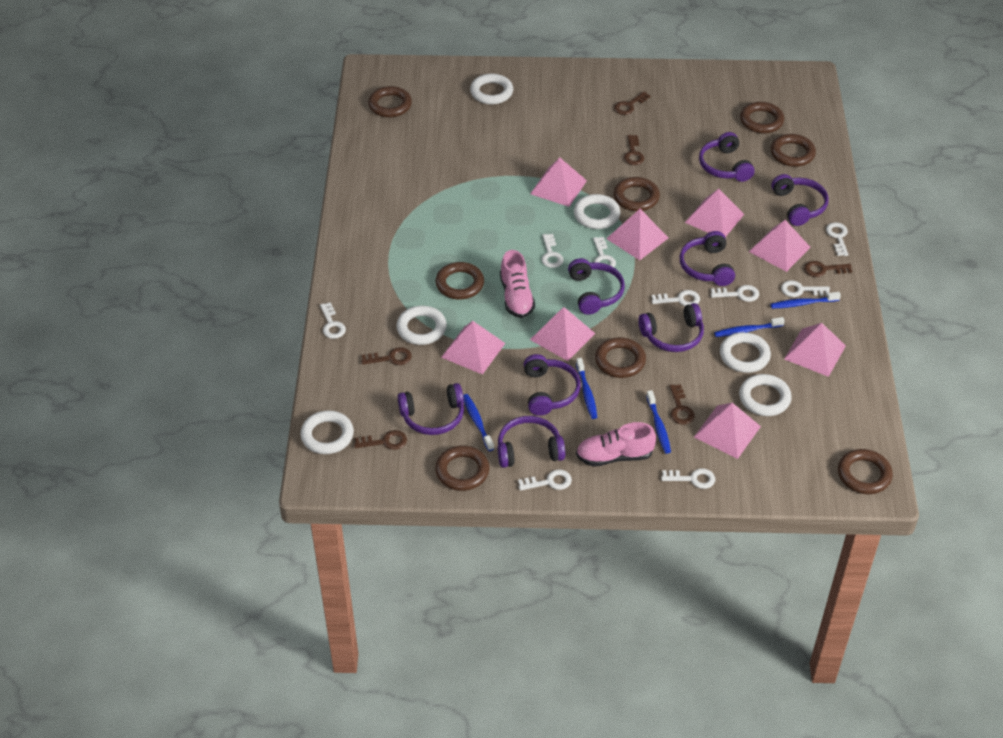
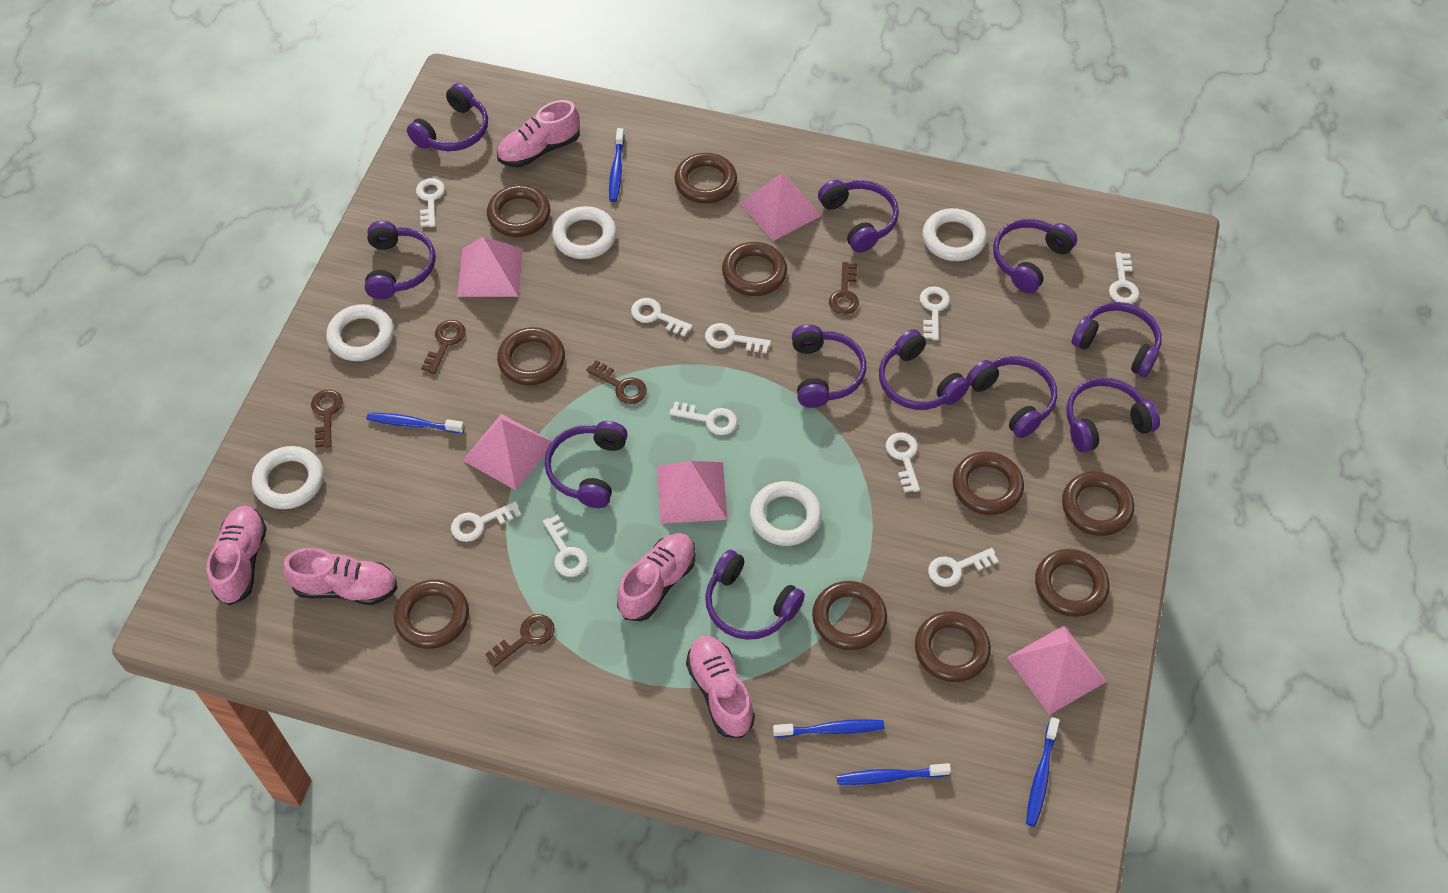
brown key: [354,430,407,450] [361,347,412,365] [614,91,650,115] [624,135,644,165] [669,384,695,425] [804,261,852,277] = 6 -> [311,389,343,448] [421,320,466,374] [485,614,555,668] [586,360,647,404] [829,262,859,315] = 5
brown ring: [368,86,412,117] [435,446,489,491] [436,262,484,299] [595,337,646,378] [614,177,660,211] [740,102,784,133] [771,134,816,167] [838,449,893,494] = 8 -> [394,579,469,649] [487,185,550,237] [497,327,565,385] [674,153,737,203] [722,242,787,296] [812,581,887,650] [915,611,991,682] [953,451,1024,515] [1035,549,1110,617] [1062,471,1134,536] = 10
pink pyramid: [441,321,505,375] [530,158,587,207] [530,307,595,361] [606,209,668,260] [685,189,744,237] [694,403,761,459] [749,220,811,272] [784,323,846,377] = 8 -> [457,237,523,297] [463,414,552,490] [657,461,728,524] [740,173,822,241] [1007,626,1107,715] = 5
pink shoe: [500,250,535,318] [576,422,656,467] = 2 -> [206,506,267,606] [283,548,398,605] [497,100,580,167] [617,533,696,621] [686,636,755,738] = 5
purple headphones: [398,383,464,435] [498,416,565,468] [524,354,581,416] [568,258,625,315] [638,303,704,352] [680,231,735,286] [699,132,755,182] [771,174,828,226] = 8 -> [365,221,436,299] [407,83,488,151] [545,421,628,508] [705,550,805,640] [792,324,866,408] [818,180,899,253] [879,329,969,410] [966,356,1057,438] [993,219,1077,293] [1066,378,1160,453] [1072,302,1161,377] = 11
white key: [320,302,346,339] [518,469,572,491] [542,234,564,268] [593,237,616,271] [652,290,700,306] [661,469,715,489] [711,285,759,302] [781,280,830,297] [826,222,848,256] = 9 -> [416,178,445,227] [451,501,521,542] [543,515,588,577] [631,298,693,337] [669,401,737,435] [705,323,771,353] [886,432,920,493] [920,286,950,340] [928,548,999,587] [1109,252,1139,304] = 10
white ring: [300,410,354,454] [397,306,447,345] [470,74,513,104] [574,194,621,229] [720,332,771,373] [739,374,792,416] = 6 -> [252,446,324,509] [326,304,394,361] [552,206,616,259] [750,481,822,546] [922,208,987,261] = 5

